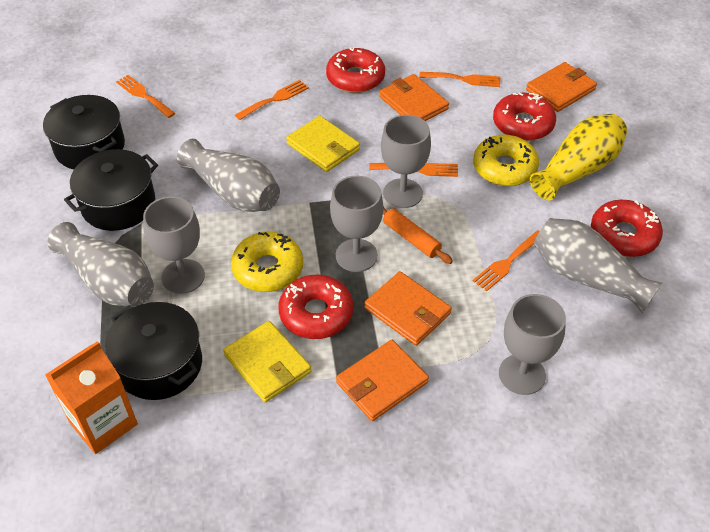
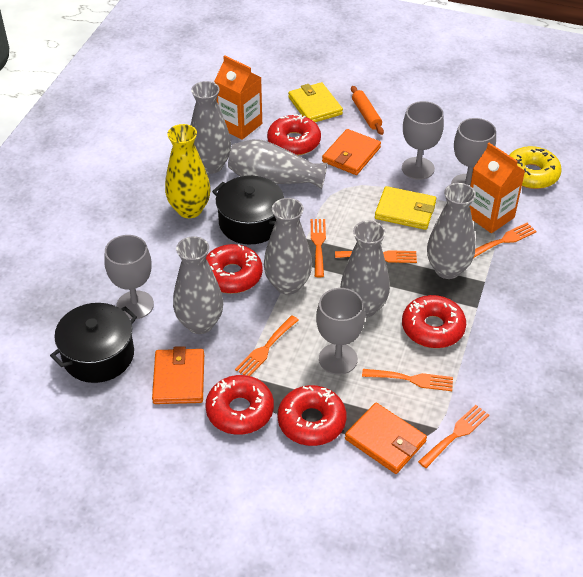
black pot: [43,95,125,169] [64,149,158,231] [105,302,202,400] = 3 -> [50,303,137,383] [212,176,284,244] = 2
grey vase: [48,222,154,306] [177,139,280,212] [534,218,662,313] = 3 -> [173,236,223,334] [191,81,231,174] [228,139,328,189] [264,198,312,295] [340,221,390,318] [427,183,476,279] = 6
orange carton: [45,341,138,454] = 1 -> [214,55,262,140] [470,143,525,233] = 2
orange fork: [116,75,175,118] [235,80,309,120] [369,163,458,177] [419,72,500,87] [473,230,540,291] = 5 -> [235,315,298,376] [311,219,326,278] [335,250,417,263] [362,369,453,391] [418,405,489,468] [474,223,537,258] = 6
orange wallet: [336,340,429,421] [364,271,452,346] [380,74,449,121] [526,62,597,112] = 4 -> [152,346,204,404] [322,129,381,175] [345,403,427,474] = 3
red donut: [279,275,354,339] [326,47,385,93] [493,92,556,141] [591,200,663,257] = 4 -> [205,375,274,435] [206,244,263,294] [267,114,321,155] [278,385,346,446] [402,295,466,348] = 5
yellow donut: [231,232,303,292] [473,135,539,186] = 2 -> [509,146,562,189] = 1

